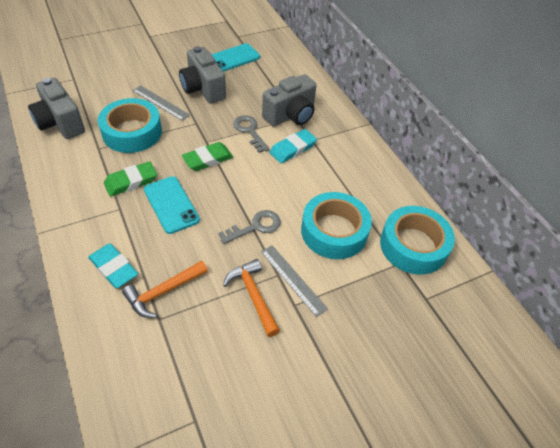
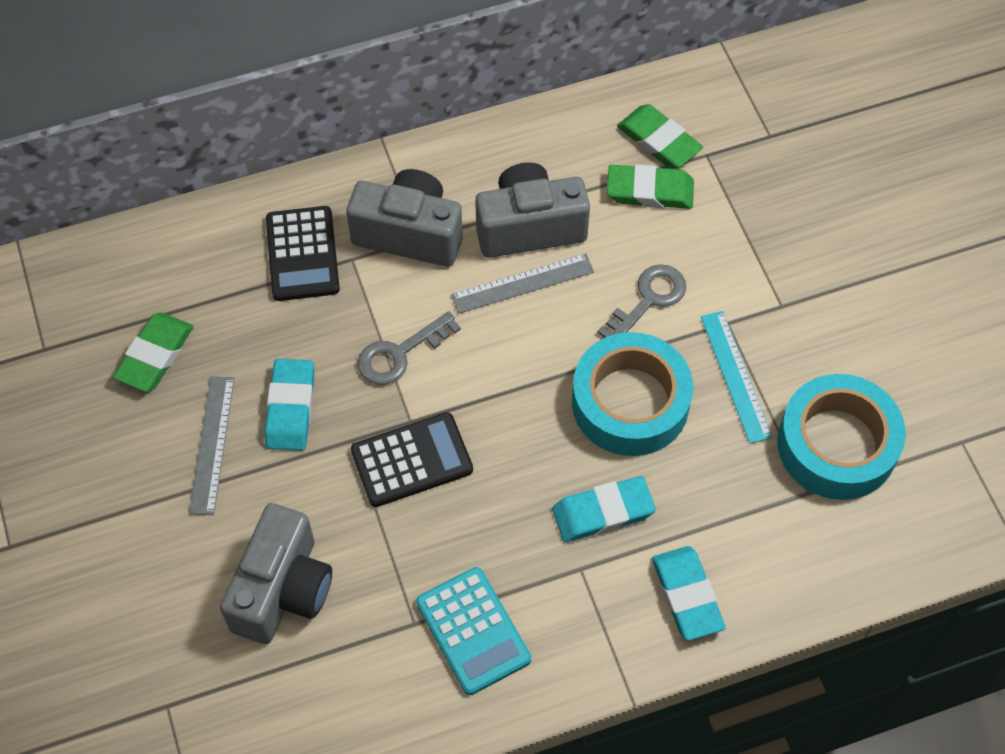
black calculator: none = 0 -> [266,206,340,301] [351,412,473,507] = 2
green eraser: [104,161,157,196] [182,142,233,171] = 2 -> [113,313,193,392] [607,164,694,209] [617,104,703,169] = 3
orange hammer: [122,260,208,318] [223,259,280,337] = 2 -> none = 0
turquoise calculator: none = 0 -> [416,567,531,695] = 1
turquoise eraser: [88,243,138,288] [269,129,317,163] = 2 -> [265,359,314,451] [552,476,656,542] [652,546,725,641] = 3
turquoise phone: [144,176,200,234] [211,43,260,72] = 2 -> none = 0
turquoise ruler: none = 0 -> [701,311,772,444] = 1
turquoise tape: [98,98,162,153] [301,192,372,259] [380,206,455,275] = 3 -> [572,332,693,456] [778,374,906,500] = 2

